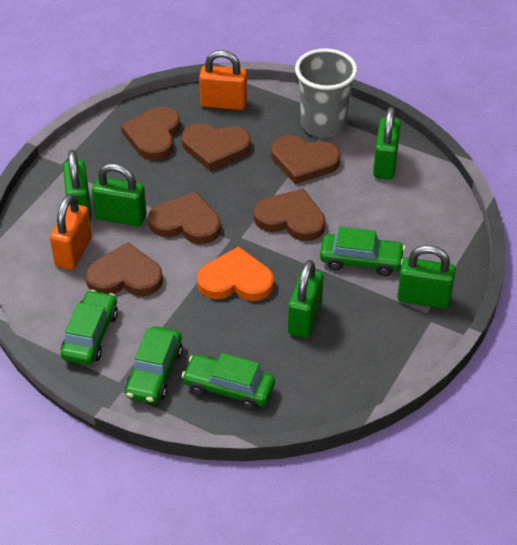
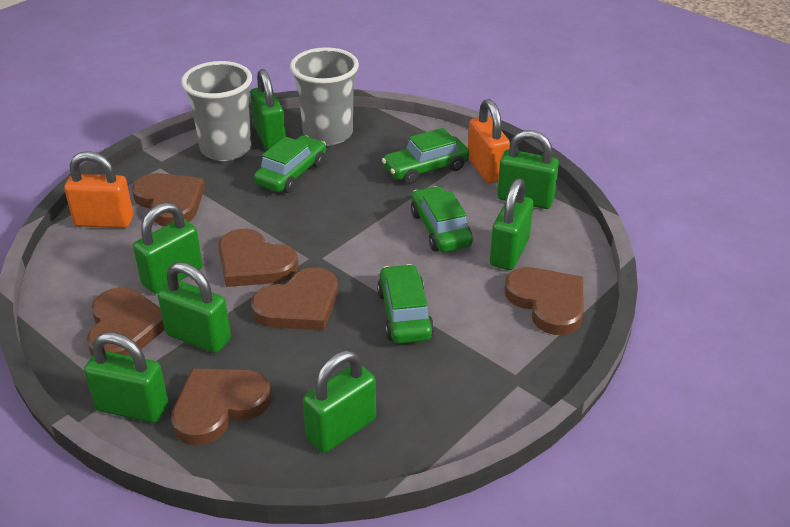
green padlock: [63,150,92,221] [92,163,147,227] [288,260,323,338] [373,107,401,180] [397,245,455,309] = 5 -> [84,332,168,423] [133,202,203,294] [158,262,231,353] [250,69,286,150] [303,350,376,453] [490,178,533,270] [497,130,559,209] = 7
grey cup: [295,48,357,137] = 1 -> [181,61,252,161] [290,47,359,146] = 2
orange heart: [197,246,274,301] = 1 -> none = 0

